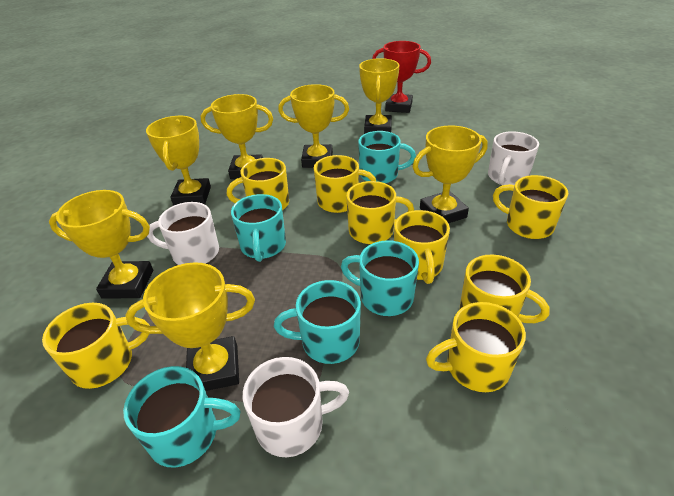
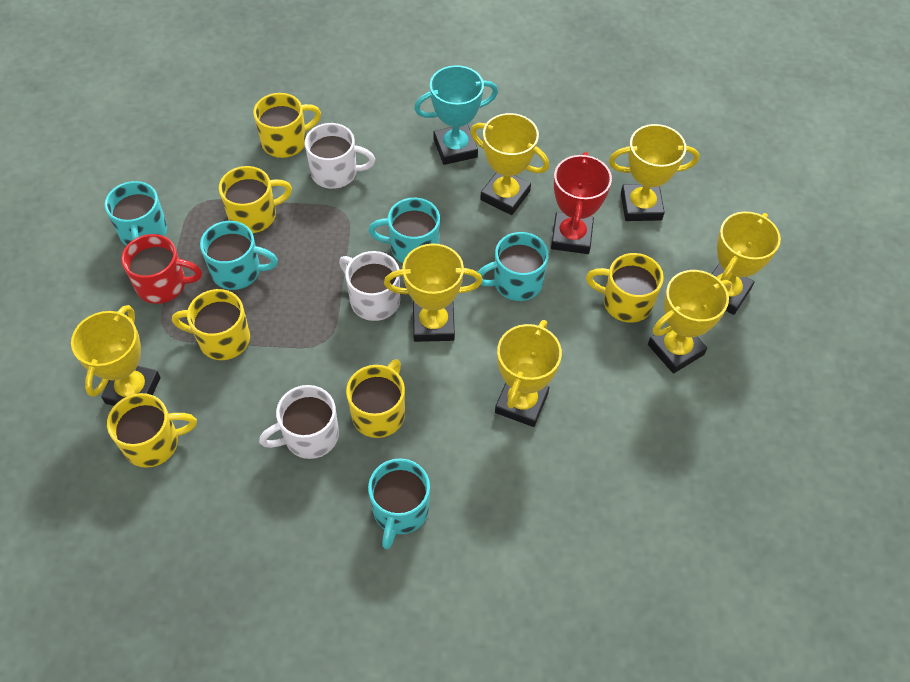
red mug: none = 0 -> [121,234,202,304] = 1
turquoise trophy: none = 0 -> [414,65,498,165] = 1
yellow mug: [42,303,150,389] [227,158,289,210] [314,155,376,213] [346,181,414,244] [394,210,450,284] [426,302,526,392] [460,255,549,323] [493,175,568,239] = 8 -> [107,393,197,468] [172,289,250,360] [219,166,292,233] [253,93,321,158] [346,359,405,438] [586,253,664,322] = 6

